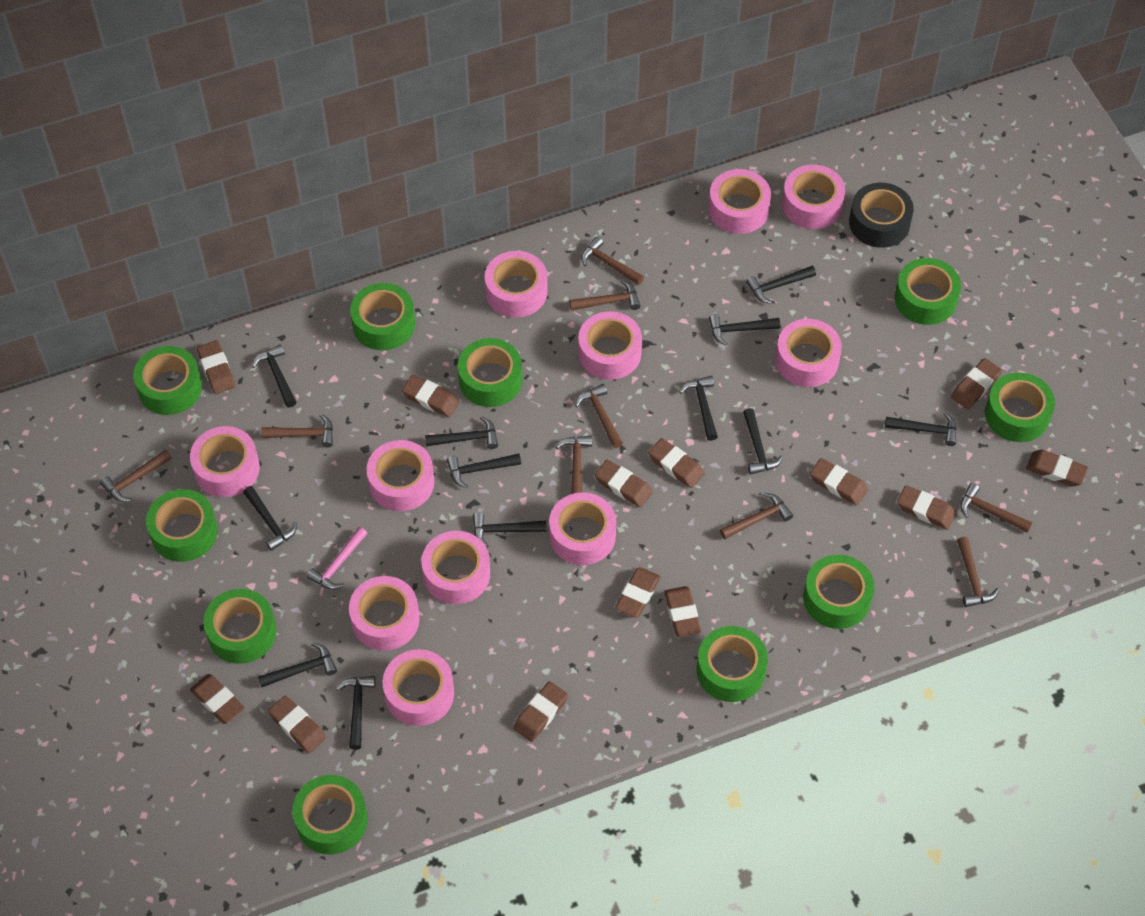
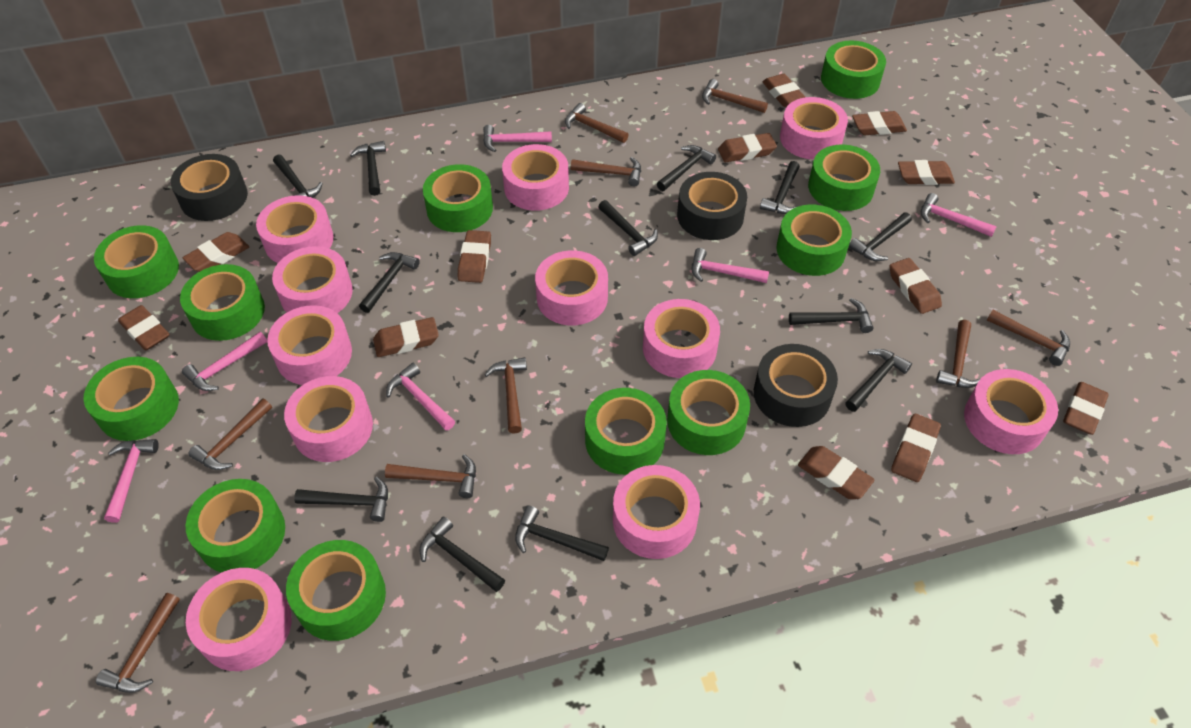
black tape: [849,183,914,248] = 1 -> [170,154,248,221] [677,172,747,240] [754,344,838,427] = 3
brown eraser: [190,674,245,724] [197,340,236,394] [268,695,326,753] [402,375,460,417] [513,681,568,742] [595,460,653,508] [615,567,661,618] [648,438,705,488] [664,586,701,637] [810,458,868,505] [897,485,956,530] [951,358,1002,409] [1026,450,1088,487] = 13 -> [118,305,169,350] [182,232,249,272] [373,317,439,357] [458,230,491,283] [718,133,777,162] [762,74,805,107] [798,446,875,499] [852,111,907,135] [889,258,942,314] [891,414,941,482] [898,160,955,185] [1063,382,1109,435] = 12
green tape: [133,346,202,415] [146,489,218,562] [203,589,276,664] [292,775,368,855] [350,283,415,350] [458,338,523,407] [696,626,768,702] [803,555,875,629] [895,258,961,325] [985,372,1055,442] = 10 -> [84,357,179,441] [94,225,179,298] [180,264,265,341] [186,479,285,573] [286,540,386,641] [423,164,493,232] [585,388,667,475] [667,370,750,455] [776,205,852,276] [808,145,880,211] [821,41,886,99] = 11
pink hammer: [306,527,368,590] = 1 -> [104,439,159,523] [182,332,267,391] [386,363,455,431] [483,125,552,152] [692,248,769,283] [921,193,997,237] = 6

